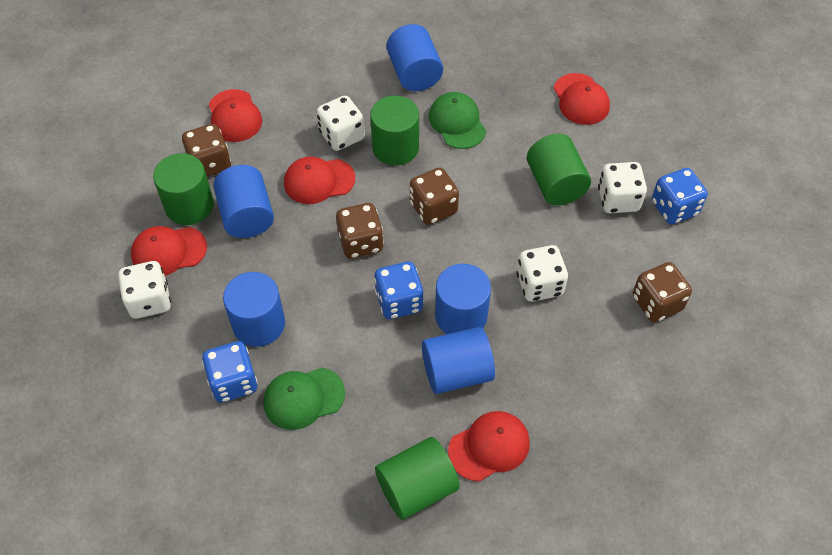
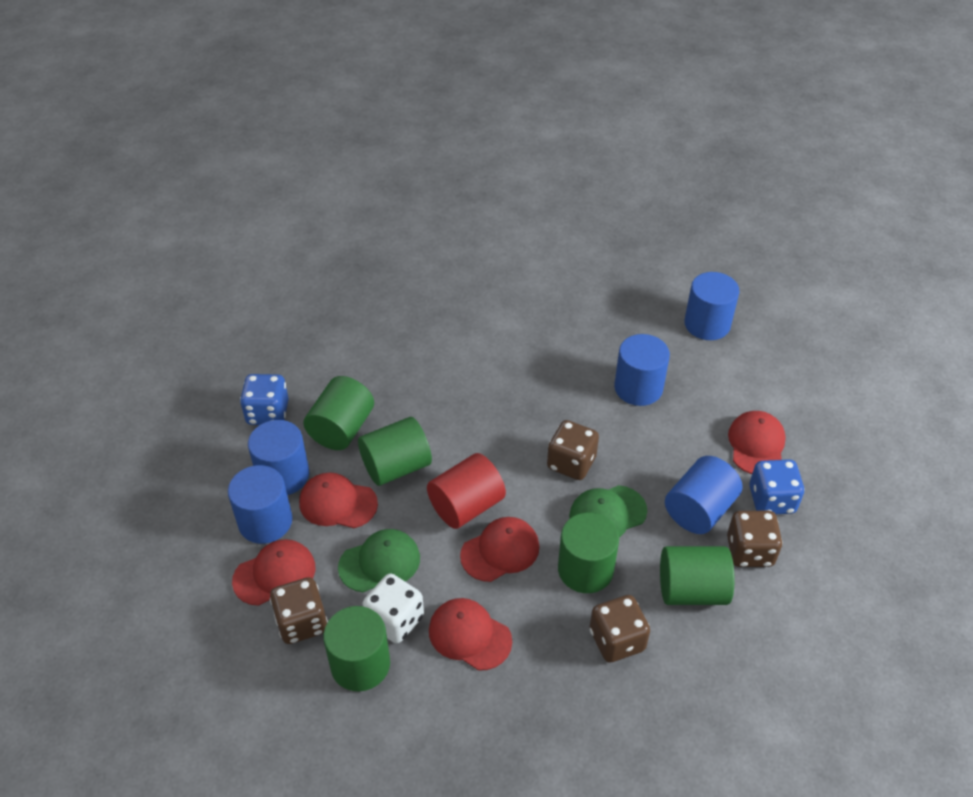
blue dice: [202,341,258,403] [374,261,424,319] [652,168,708,224] = 3 -> [240,374,289,425] [749,459,805,514] = 2
green cylinder: [153,153,214,225] [370,96,419,166] [375,437,460,520] [527,134,591,205] = 4 -> [303,376,374,450] [323,606,390,692] [358,417,432,486] [558,513,619,593] [660,546,735,605] = 5
red cylinder: none = 0 -> [427,453,506,529] = 1
white dice: [118,261,171,319] [317,96,365,151] [517,245,568,302] [598,162,647,213] = 4 -> [362,574,424,644] = 1

